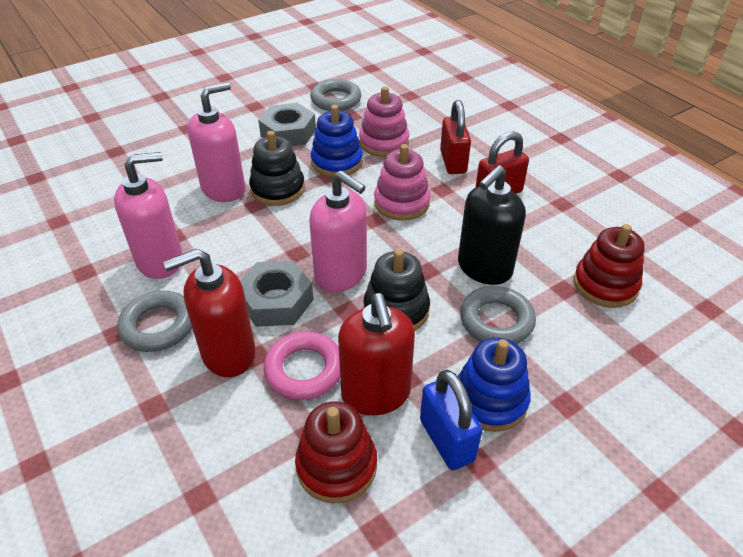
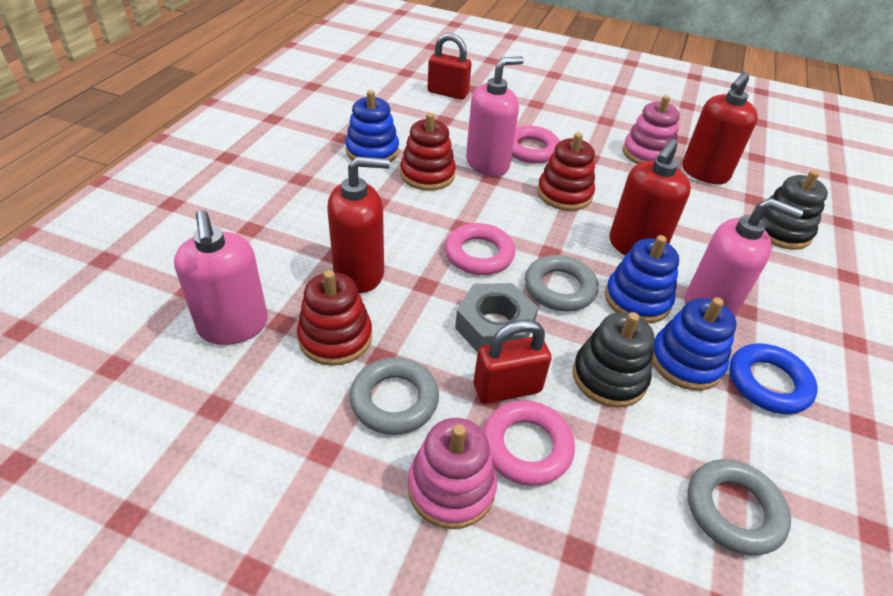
black soap dispenser: [458,165,526,285] = 1 -> none = 0
blue padlock: [420,370,483,470] = 1 -> none = 0
blue ring: none = 0 -> [729,343,818,414] = 1
blue stacking toy: [311,105,363,177] [458,338,531,432] = 2 -> [345,90,399,162] [605,235,679,323] [652,297,736,391] = 3
grey nut: [240,261,314,327] [258,103,316,146] = 2 -> [455,283,539,353] = 1
pink ring: [264,331,340,400] = 1 -> [445,223,515,275] [483,400,575,486] [512,126,560,164] = 3
red soap dispenser: [163,249,255,377] [338,293,415,415] = 2 -> [328,157,390,293] [610,139,691,255] [682,72,758,184] = 3
red stacking toy: [295,401,377,504] [574,224,645,308] = 2 -> [297,270,372,366] [400,113,456,191] [537,132,595,211] = 3

